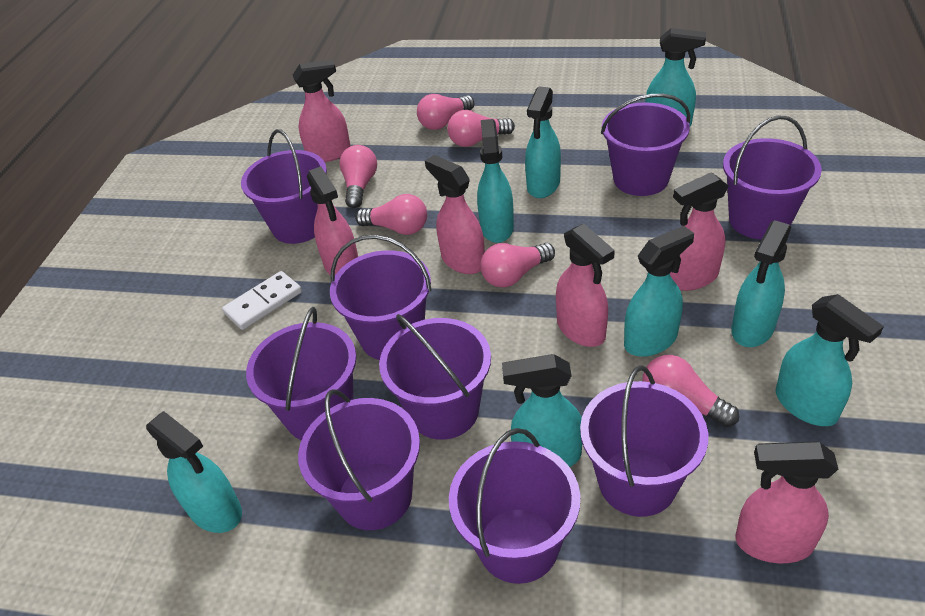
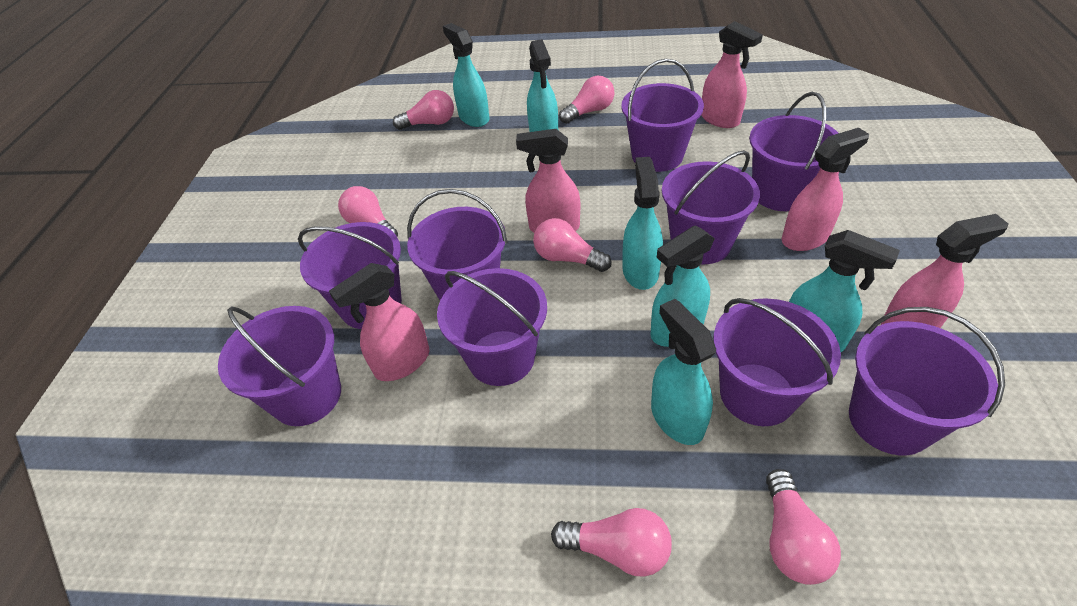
pink spray bottle: [293,60,351,162] [307,166,358,275] [425,155,485,274] [556,224,615,347] [670,172,728,291] [735,441,838,563] = 6 -> [329,263,429,381] [516,129,580,233] [701,21,763,128] [782,128,869,251] [881,214,1008,328] = 5
turquoise spray bottle: [146,411,242,533] [477,119,514,243] [502,354,582,467] [525,86,561,198] [624,226,694,357] [645,28,706,126] [731,220,791,347] [776,294,884,426] = 8 -> [443,23,489,127] [527,39,558,132] [622,157,663,290] [650,225,715,347] [651,299,716,445] [789,230,900,352] = 6
white domino: [222,271,302,330] = 1 -> none = 0

